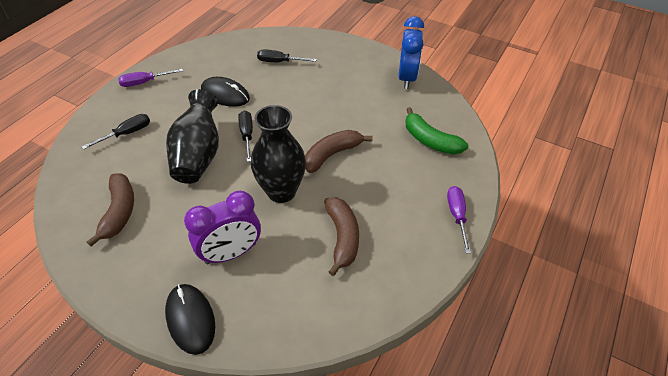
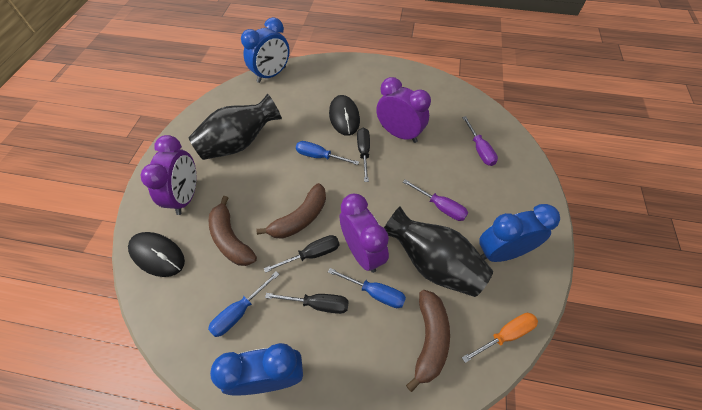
blue clock: [398,16,424,89] = 1 -> [210,343,303,396] [241,17,290,83] [479,204,560,262] = 3
blue screwdriver: none = 0 -> [208,271,280,337] [296,141,359,165] [328,268,406,308] = 3
green banana: [406,107,468,155] = 1 -> none = 0
orange screwdriver: none = 0 -> [462,313,538,363] = 1
purple clock: [184,191,261,264] = 1 -> [141,135,196,215] [340,194,389,273] [376,77,431,143] = 3

